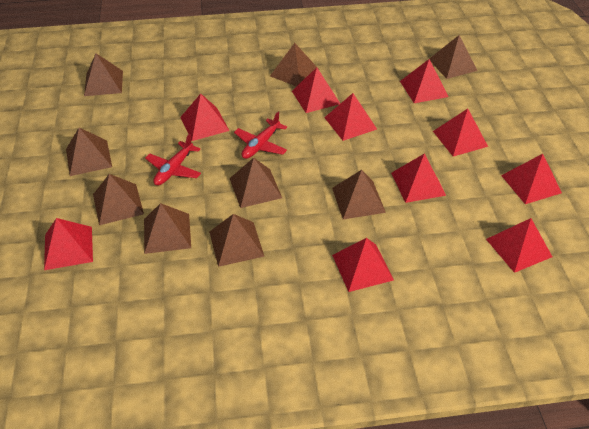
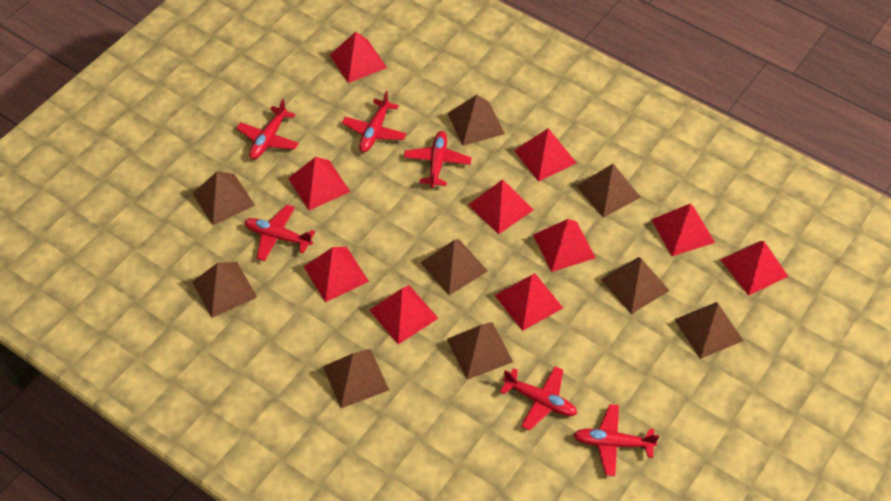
red plane: [145,134,201,185] [234,112,287,159] = 2 -> [236,99,299,159] [244,205,315,261] [342,91,407,152] [404,131,472,188] [500,366,577,431] [573,404,659,476] = 6

